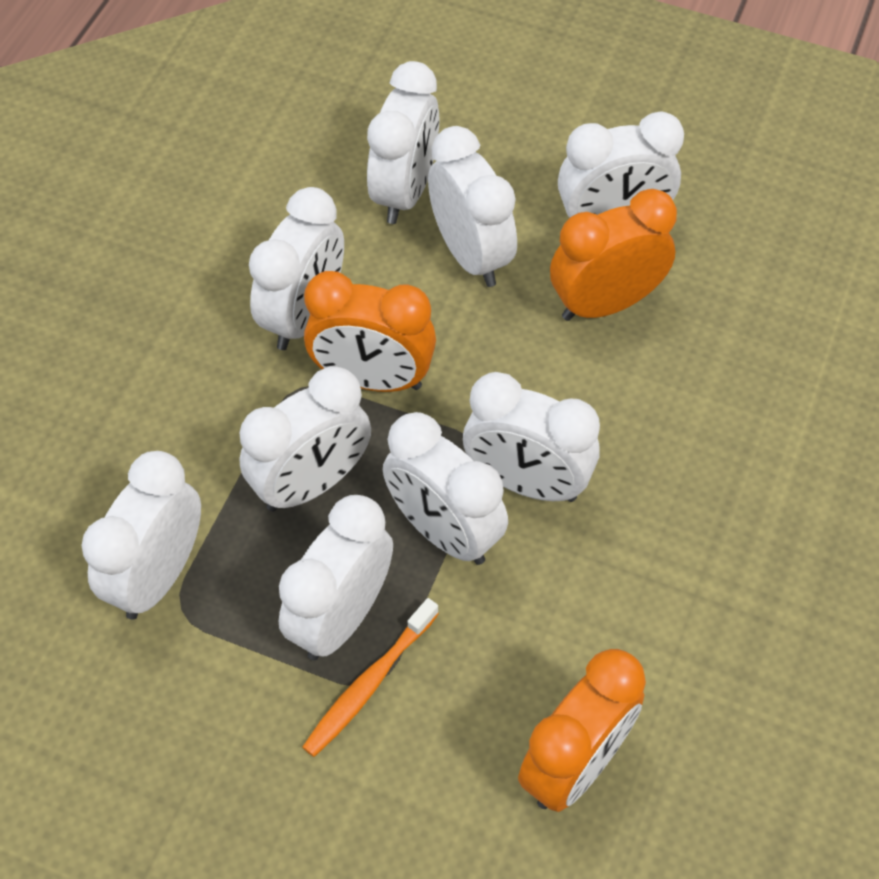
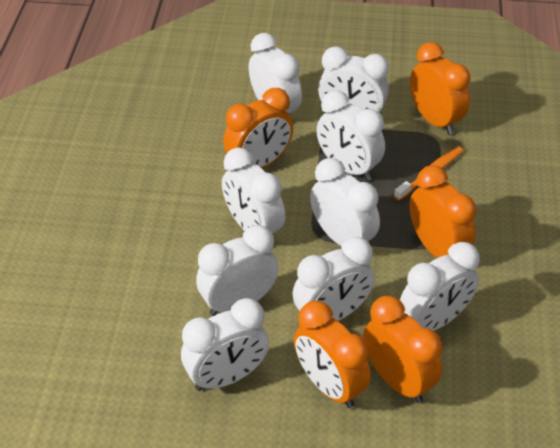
orange clock: [304,271,436,392] [518,649,646,812] [550,189,677,321] = 3 -> [223,88,293,168] [294,301,371,408] [363,296,442,403] [409,165,477,258] [410,42,471,135] = 5

